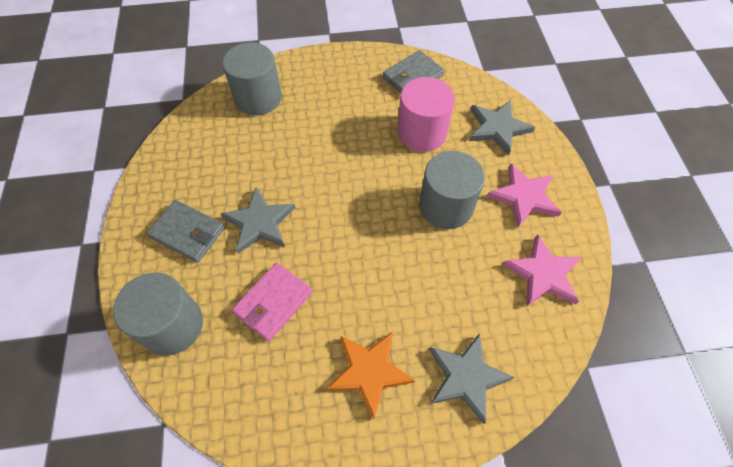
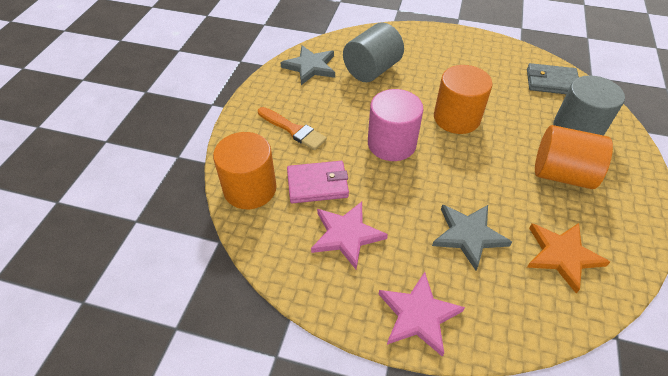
grey cylinder: [113,272,203,356] [222,42,282,116] [419,151,485,229] = 3 -> [343,23,404,82] [553,75,625,136] = 2
grey star: [221,187,296,254] [429,333,515,424] [469,100,535,156] = 3 -> [280,45,335,85] [432,204,512,271] = 2
grey wallet: [147,200,225,263] [383,50,444,93] = 2 -> [527,63,579,94] = 1
orange brush: none = 0 -> [258,107,327,150] = 1
orange cylinder: none = 0 -> [213,132,276,209] [434,65,493,134] [535,125,613,189] = 3

